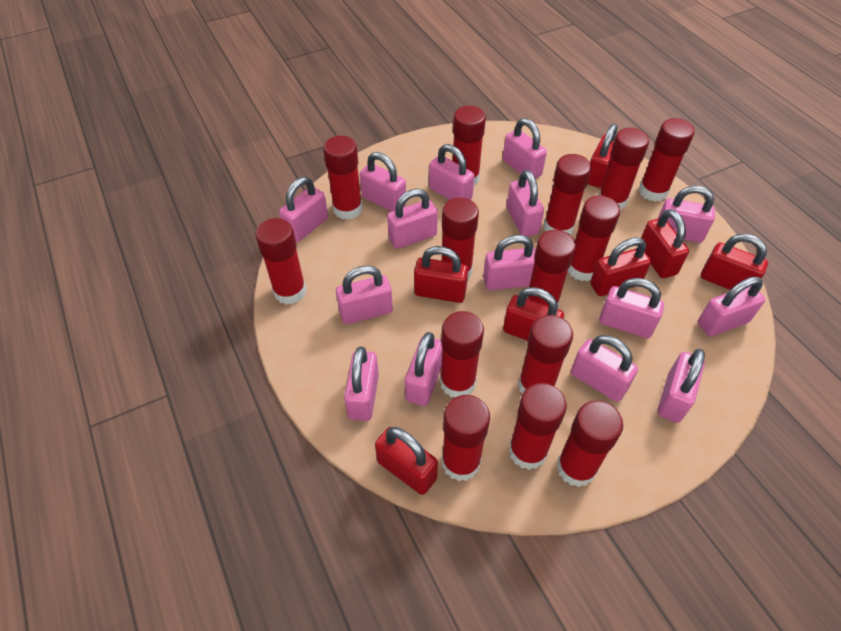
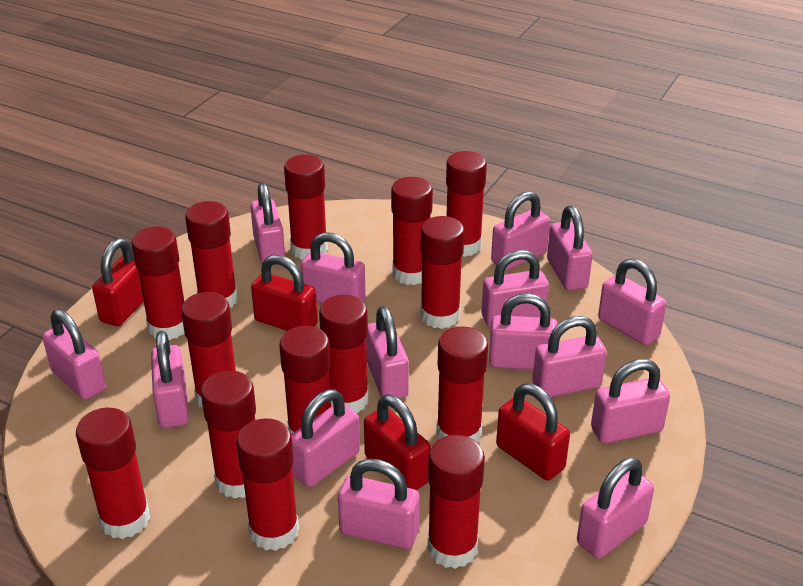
red padlock: [375,427,438,495] [414,246,468,303] [503,287,564,341] [587,124,618,188] [590,237,651,296] [641,209,689,278] [701,234,768,290] = 7 -> [92,238,144,326] [251,255,318,331] [364,394,431,490] [496,383,570,480] = 4

